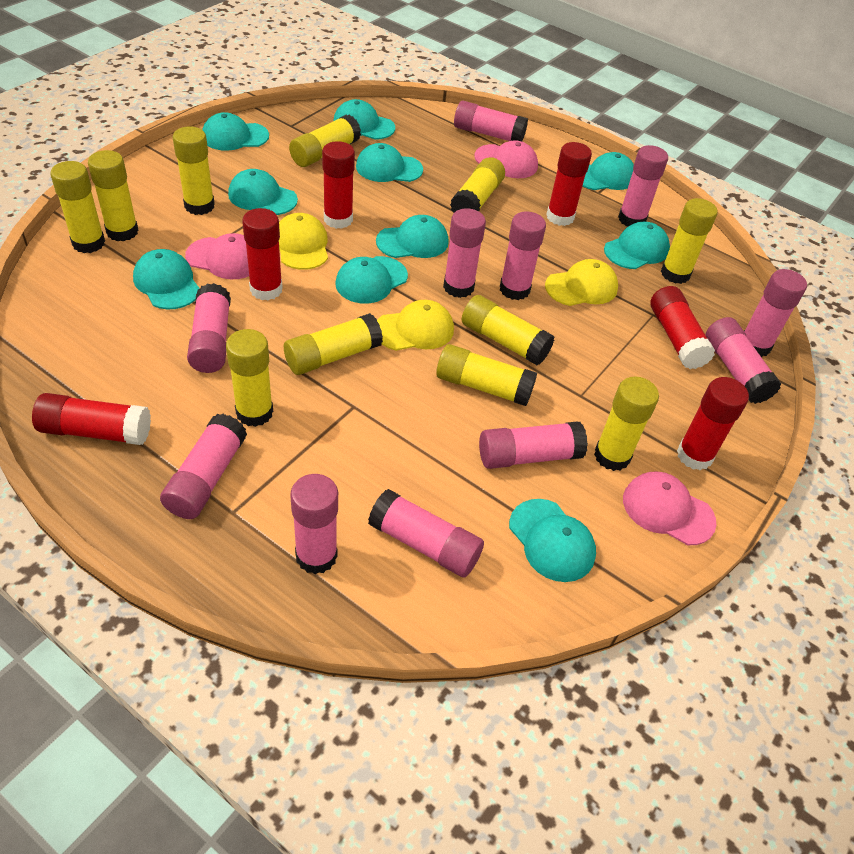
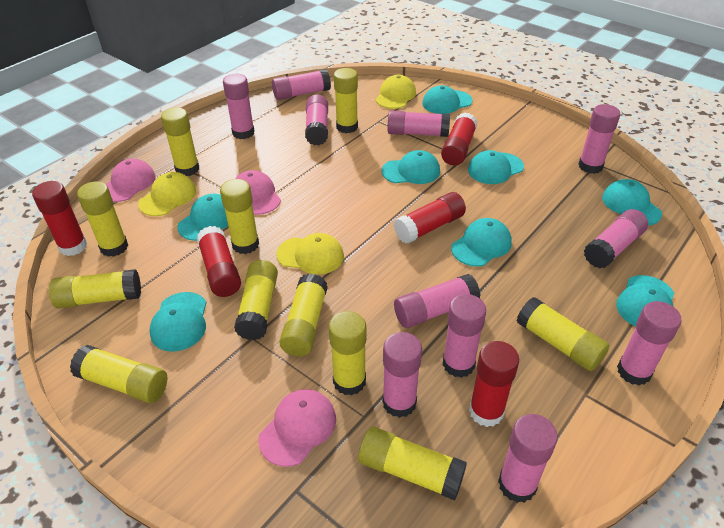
red glue stick: [32,393,151,445] [242,208,283,300] [322,141,355,229] [546,142,592,226] [650,286,715,369] [677,377,749,470] = 6 -> [32,181,87,256] [197,226,241,297] [394,192,466,244] [441,113,477,165] [469,341,519,427] = 5
turquoise cap: [133,249,200,309] [202,112,269,151] [228,169,298,215] [334,99,395,140] [336,256,408,304] [356,143,423,182] [376,215,449,258] [509,499,596,582] [583,152,634,190] [604,222,670,269] = 10 -> [149,292,207,352] [177,194,228,241] [382,150,440,184] [422,85,473,114] [451,218,512,267] [468,150,524,184] [602,179,662,226] [616,275,674,326] = 8

